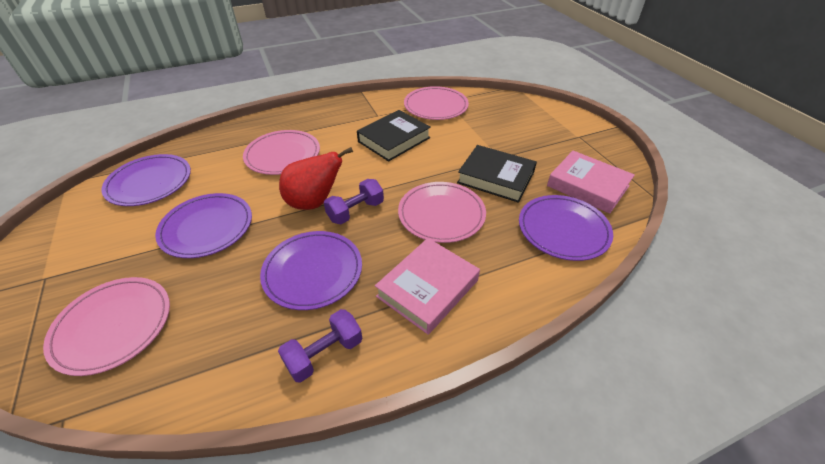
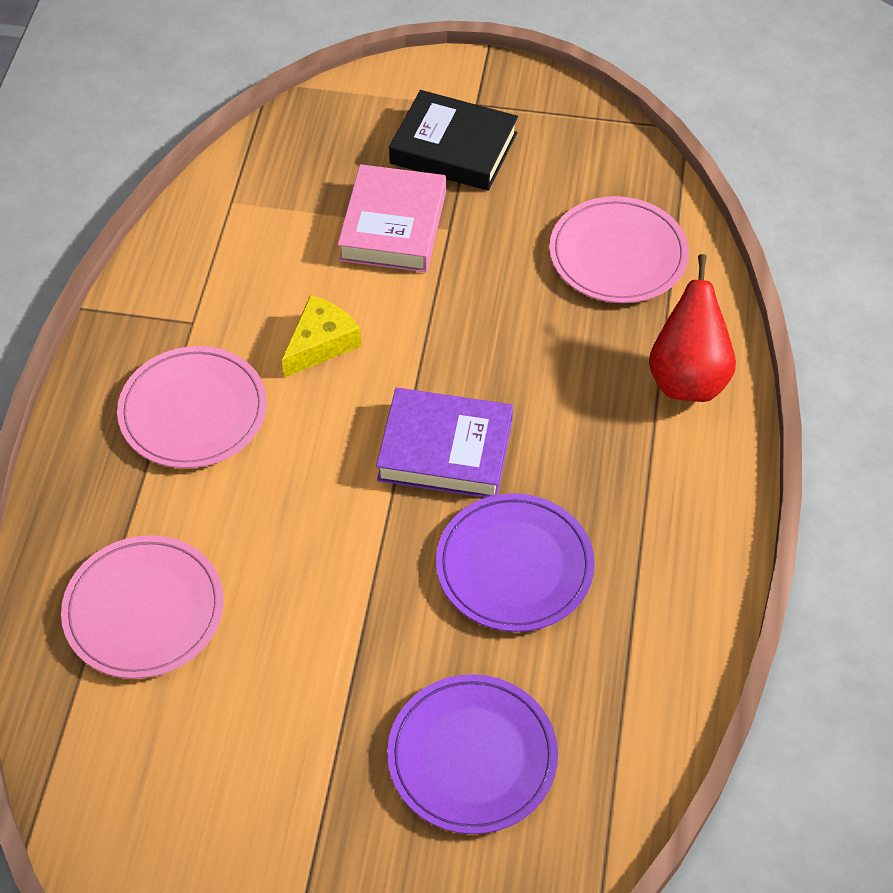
black book: [357,110,431,161] [457,145,537,203] = 2 -> [389,90,518,191] = 1
pink book: [375,238,480,335] [547,151,635,214] = 2 -> [338,164,446,272] = 1
pink plate: [43,277,170,376] [243,130,320,175] [398,182,486,243] [404,86,469,120] = 4 -> [61,535,224,679] [117,346,267,468] [549,196,689,303] = 3
purple book: none = 0 -> [376,388,513,498] = 1
purple dumbbell: [278,309,362,383] [324,179,384,224] = 2 -> none = 0
purple plate: [101,154,191,206] [155,193,252,258] [260,231,362,310] [519,195,613,261] = 4 -> [387,674,558,834] [436,493,595,632] = 2
yellow cheese: none = 0 -> [282,295,361,378] = 1

